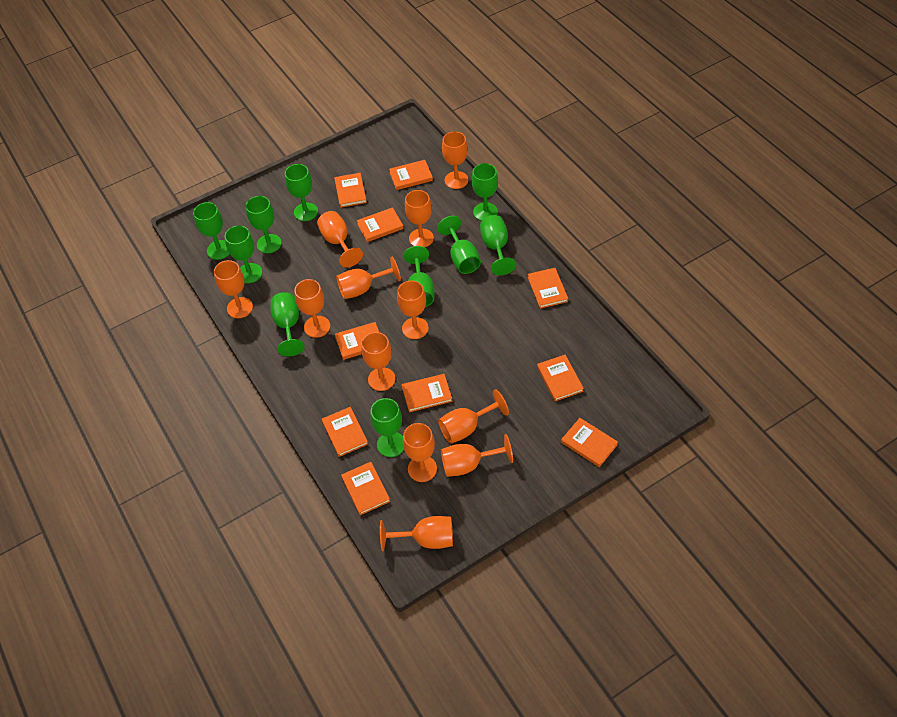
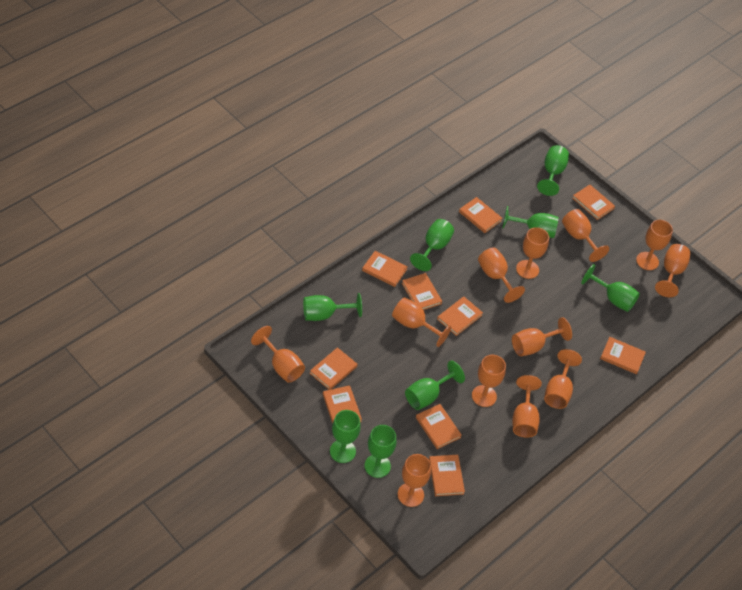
green goblet: [193,202,230,260] [225,226,262,283] [246,196,282,253] [271,292,305,356] [285,164,318,221] [370,398,404,457] [404,246,434,307] [437,216,481,274] [472,163,498,221] [480,215,516,275] = 10 -> [303,293,362,321] [330,410,361,463] [364,425,397,478] [405,361,465,410] [410,219,454,271] [502,206,558,238] [537,145,569,196] [581,264,640,312] = 8

